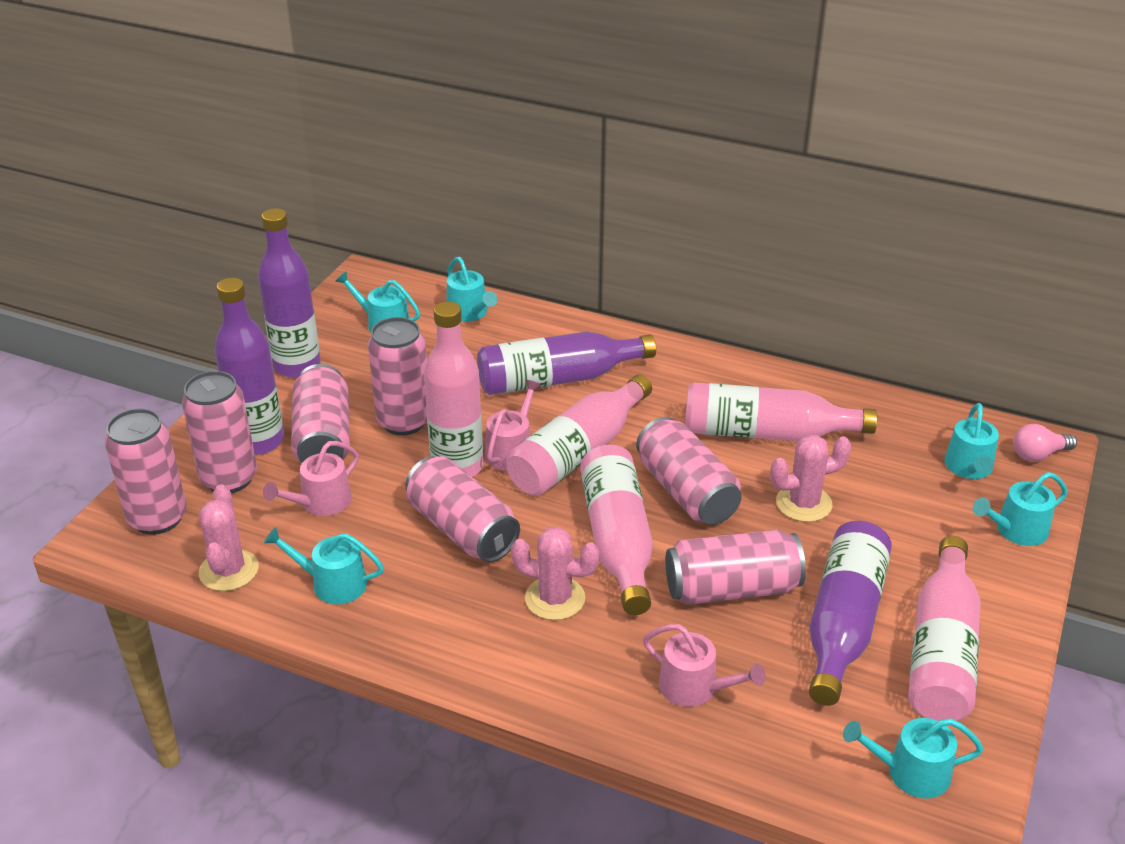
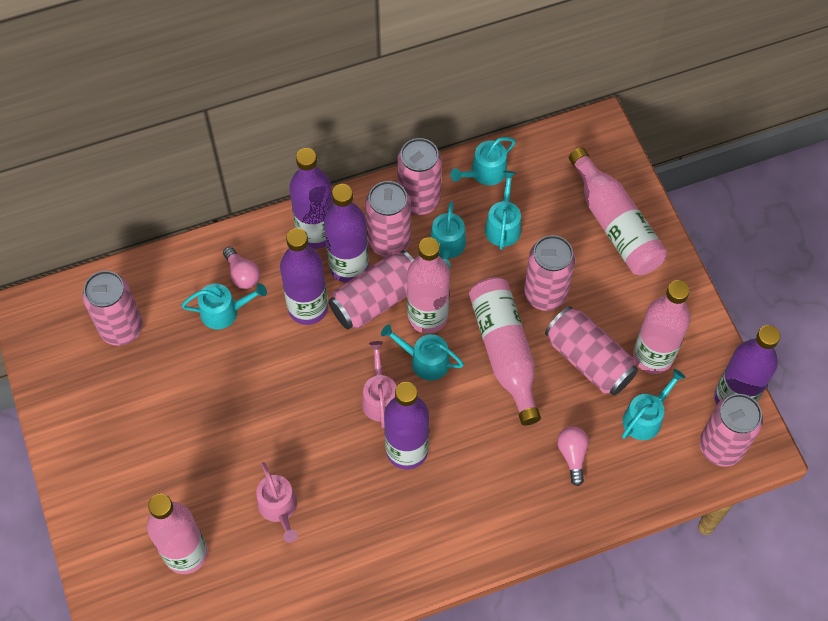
pink cactus: [199,485,259,591] [511,527,600,620] [770,434,851,522] = 3 -> none = 0
pink light bulb: [1014,424,1077,462] = 1 -> [223,247,260,289] [557,426,589,486] = 2
pink watering can: [263,441,359,516] [485,380,541,471] [643,624,766,707] = 3 -> [256,462,298,543] [362,341,397,428] = 2
purple bottle: [214,278,284,455] [258,208,321,378] [477,332,656,395] [809,521,892,706] = 4 -> [280,228,328,325] [289,148,333,249] [324,184,369,283] [384,382,429,469] [714,325,781,404] = 5

